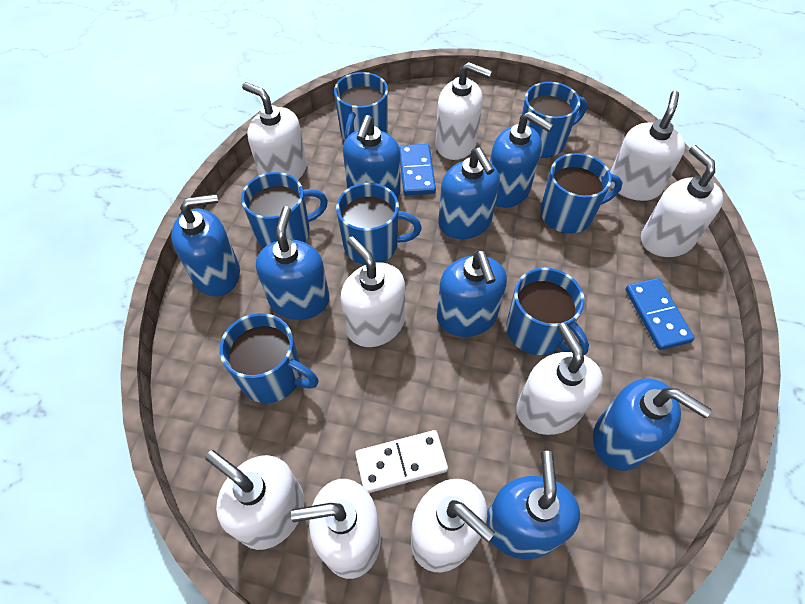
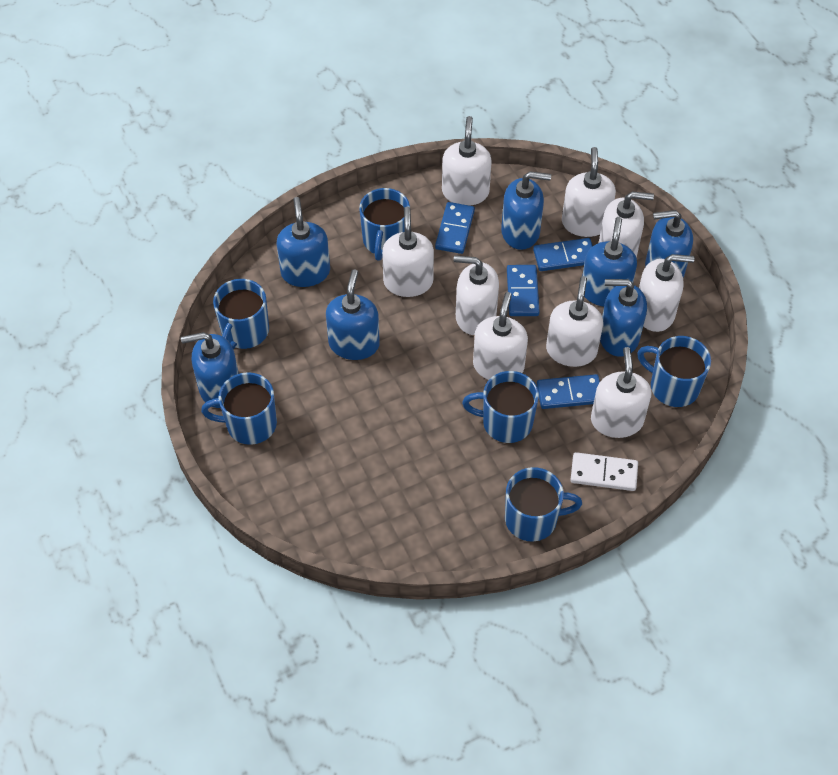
blue domino: [399,144,436,195] [625,278,695,350] = 2 -> [435,202,475,254] [507,265,540,316] [533,238,593,271] [537,374,600,409] = 4
blue mug: [220,313,318,403] [241,172,328,248] [334,72,388,140] [336,183,422,265] [506,268,589,355] [522,82,587,158] [541,153,622,234] = 7 -> [201,372,277,445] [213,279,269,350] [359,188,410,261] [462,371,539,443] [505,467,582,542] [637,336,711,407] = 6
blue soap dispenser: [171,194,240,296] [256,206,329,320] [343,115,401,198] [437,250,507,337] [438,148,500,239] [486,451,580,559] [490,111,553,208] [593,378,712,471] = 8 -> [181,332,239,408] [277,197,330,287] [326,269,380,360] [501,171,551,250] [582,217,637,307] [600,279,647,357] [645,210,693,277] = 7

